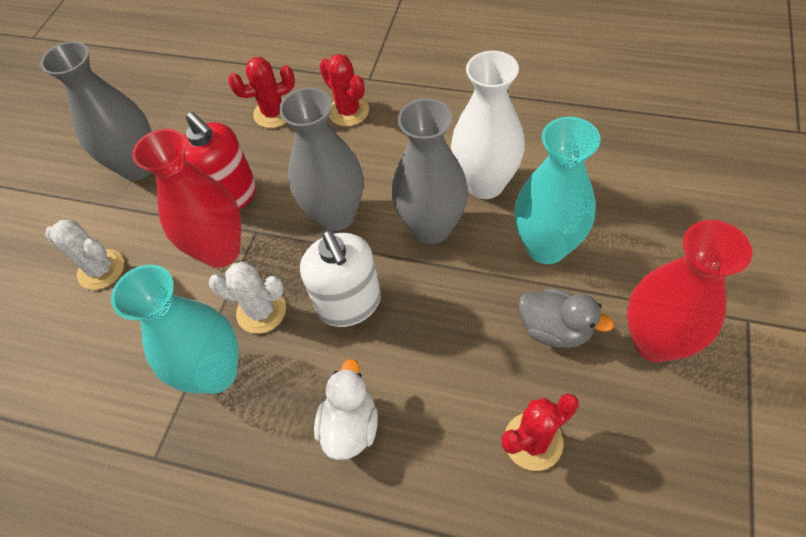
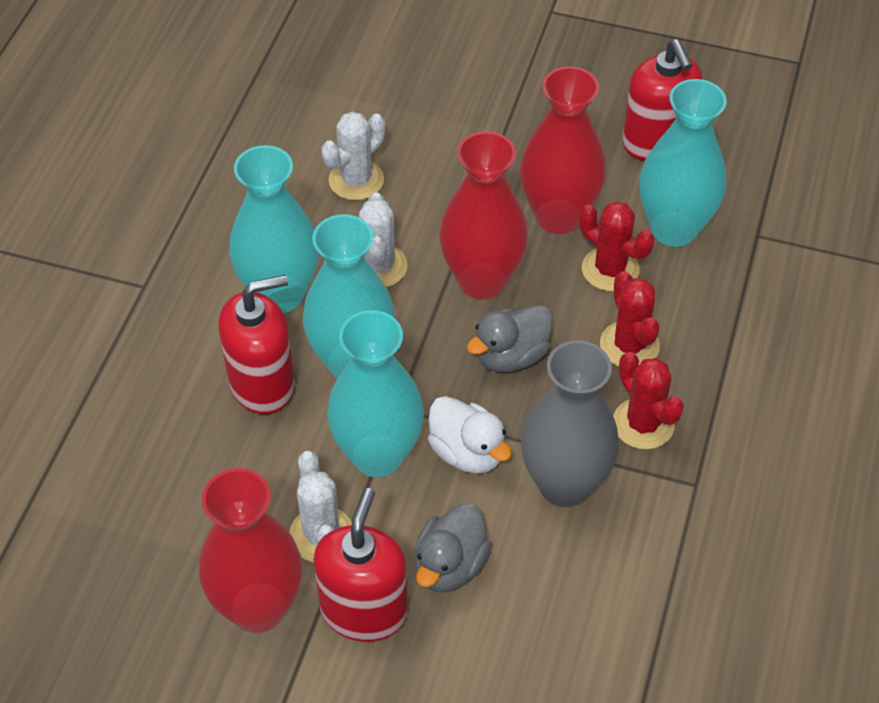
grey duck: [519,288,614,348] = 1 -> [415,503,491,592] [467,305,553,372] = 2
grey vase: [40,41,152,181] [279,87,363,231] [392,98,468,244] = 3 -> [521,340,619,507] = 1
red soap dispenser: [184,112,256,210] = 1 -> [218,275,295,414] [313,488,408,642] [622,39,702,161] = 3
red vase: [132,129,241,268] [627,220,752,362] = 2 -> [199,468,302,632] [439,131,528,299] [520,66,606,234] = 3
turquoise vase: [111,265,238,394] [514,117,601,264] = 2 -> [229,145,319,313] [303,214,395,378] [327,310,424,477] [639,79,727,247] = 4
white cactus: [46,220,124,290] [208,262,286,334] = 2 -> [289,451,352,562] [321,111,385,200] [359,192,408,288] = 3
white soap dispenser: [300,230,381,327] = 1 -> none = 0
white vase: [451,51,525,199] = 1 -> none = 0

